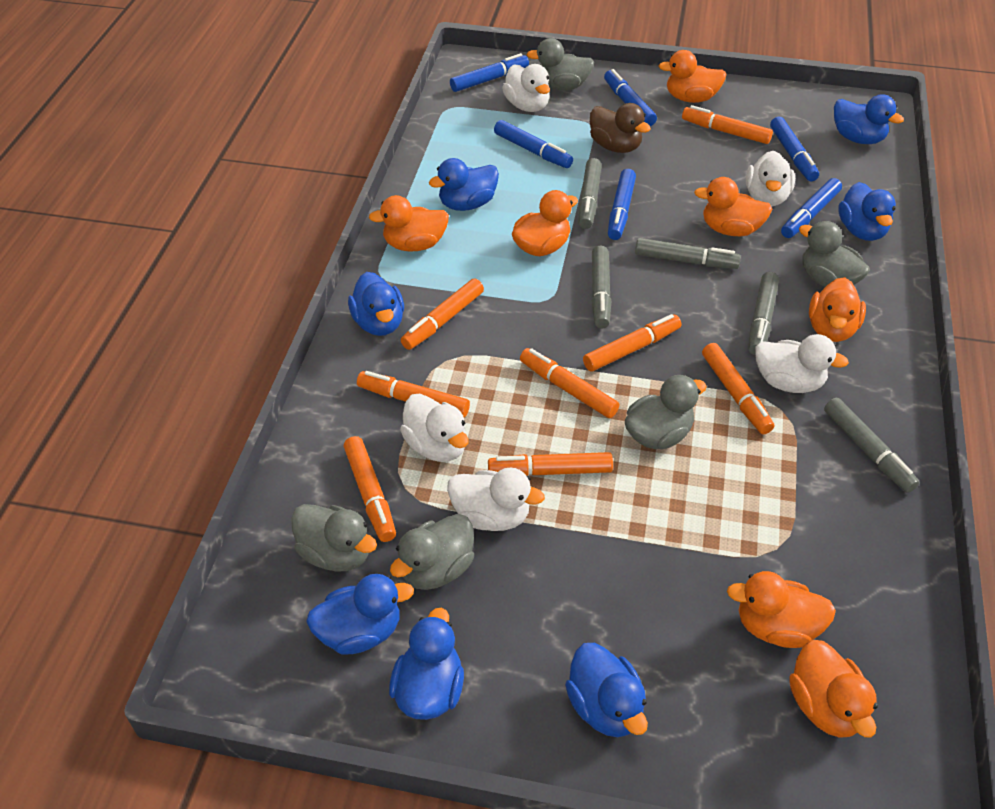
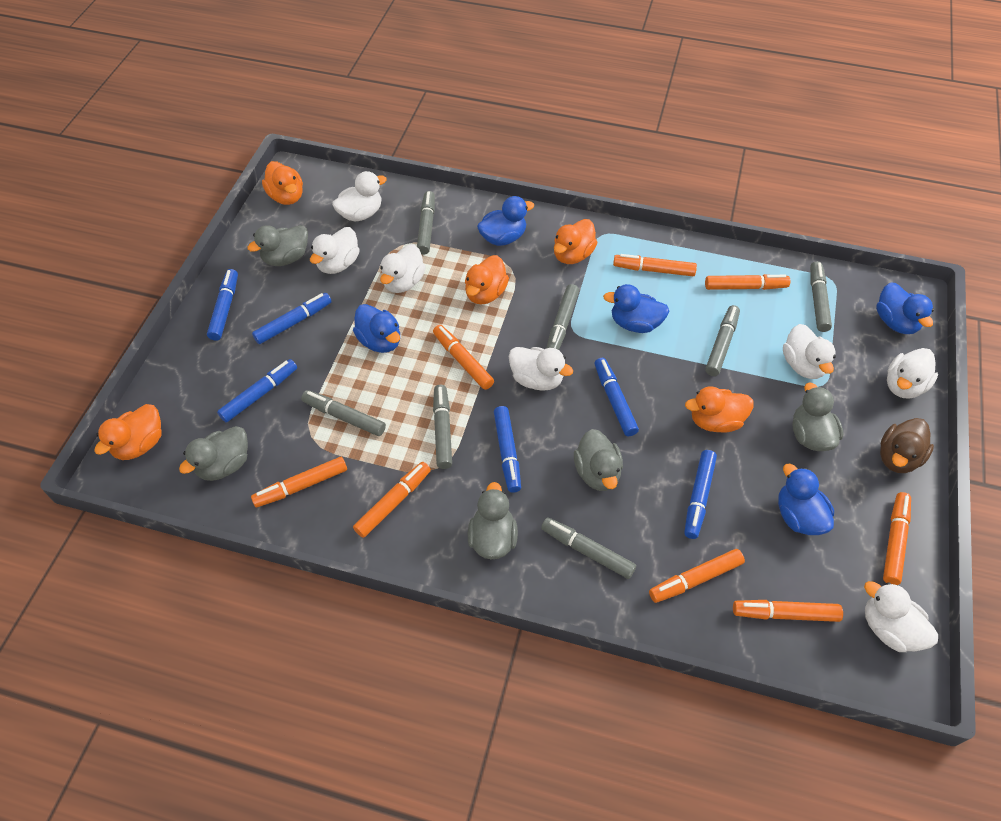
blue duck: [306,574,414,655] [348,272,404,336] [389,608,464,720] [429,158,499,211] [565,643,648,737] [834,94,904,144] [838,182,896,241] = 7 -> [353,304,400,353] [477,196,534,246] [603,284,669,333] [778,464,834,535] [876,282,934,334] = 5
grey marker: [579,158,602,229] [592,246,611,329] [635,238,741,269] [748,272,779,355] [824,398,920,493] = 5 -> [301,390,386,436] [417,191,435,255] [433,385,452,469] [541,518,636,579] [547,284,579,350] [705,305,740,376] [810,261,832,332] = 7
orange duck: [369,195,449,252] [512,190,578,256] [658,50,726,103] [694,177,772,236] [727,571,836,648] [789,640,878,738] [809,277,866,342] = 7 -> [94,404,162,460] [262,161,303,205] [465,255,509,305] [554,219,598,264] [685,386,753,433] = 5
white duck: [400,394,469,462] [447,468,545,531] [502,64,550,112] [746,151,795,207] [755,334,849,393] = 5 -> [310,227,360,274] [332,171,387,222] [380,244,426,293] [509,347,573,391] [783,324,836,379] [864,581,938,652] [887,348,938,399] = 7

